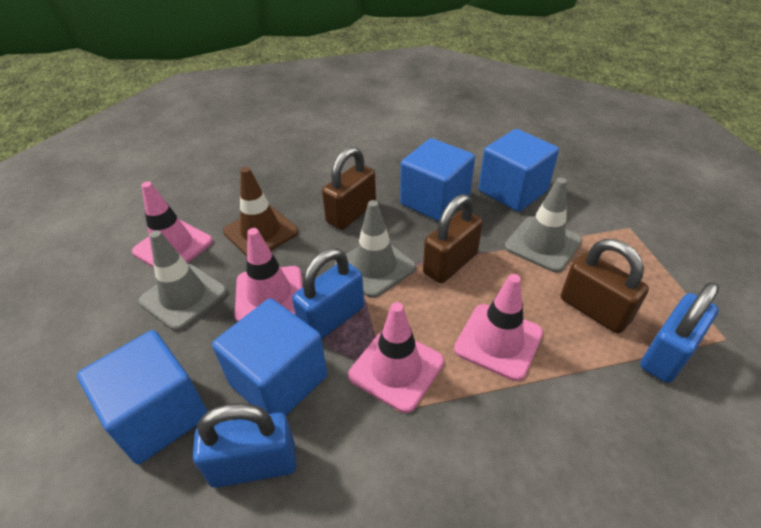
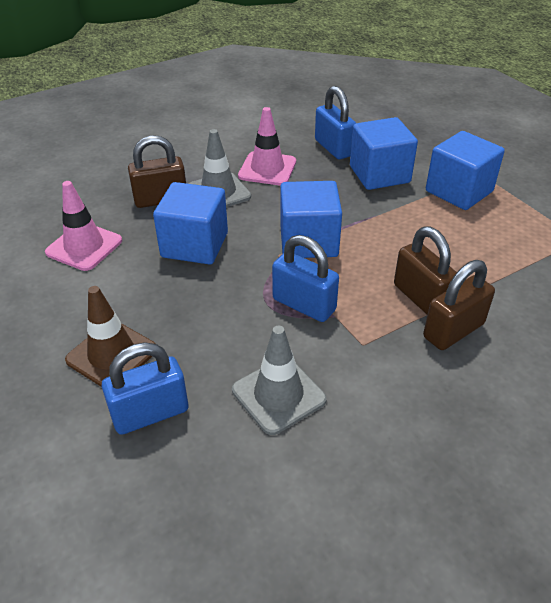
grey traffic cone: [139,230,227,331] [335,200,416,298] [505,177,582,273] = 3 -> [188,129,251,207] [232,326,327,435] = 2
pink traffic cone: [132,182,213,268] [235,228,303,322] [348,302,444,413] [454,274,543,381] = 4 -> [45,181,122,271] [238,107,296,185] = 2

